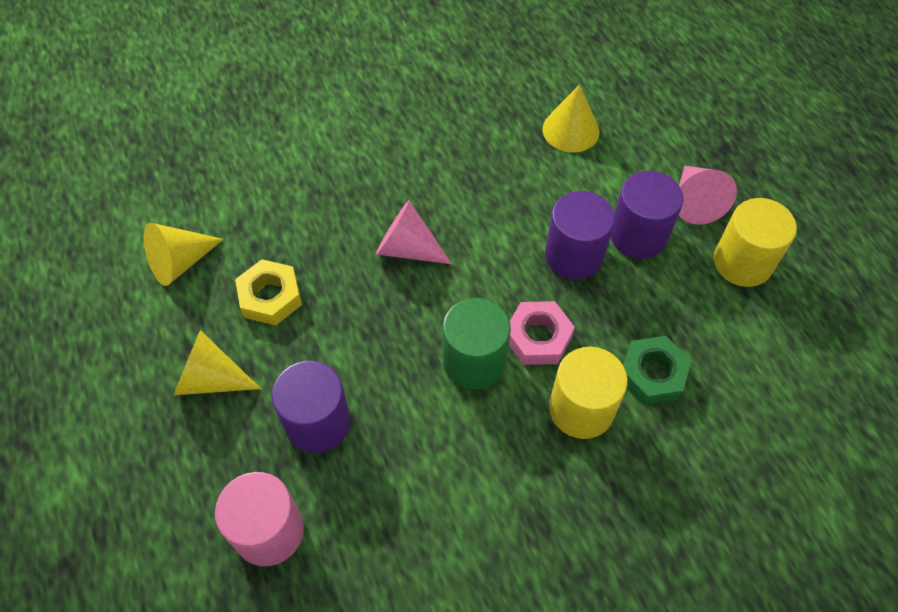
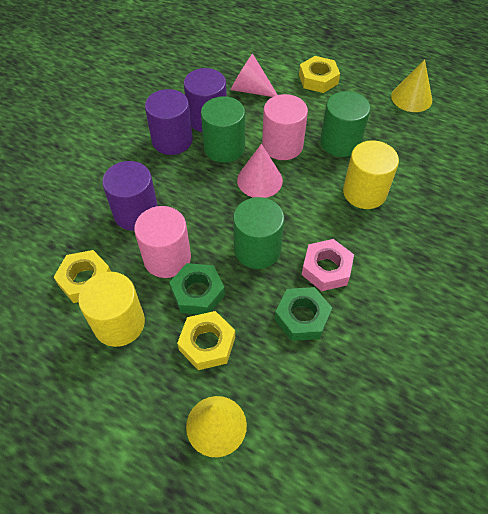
green cylinder: [443,298,511,389] = 1 -> [201,96,245,163] [233,197,284,269] [320,91,371,157] = 3
green nut: [623,336,691,405] = 1 -> [169,263,225,315] [275,287,332,341] = 2
pink cylinder: [215,472,304,566] = 1 -> [134,206,191,278] [262,94,308,160] = 2
yellow cone: [143,223,224,286] [174,330,261,395] [542,84,599,153] = 3 -> [186,396,247,457] [391,59,432,112] = 2
yellow nut: [235,259,302,326] = 1 -> [54,250,111,303] [177,311,235,370] [299,56,340,93] = 3

